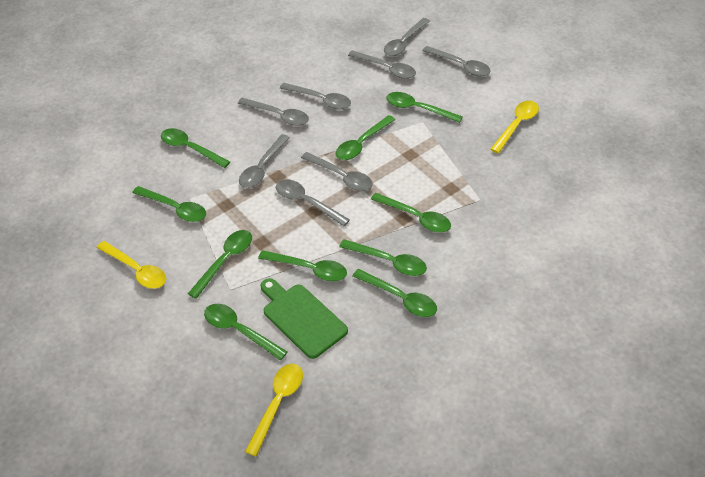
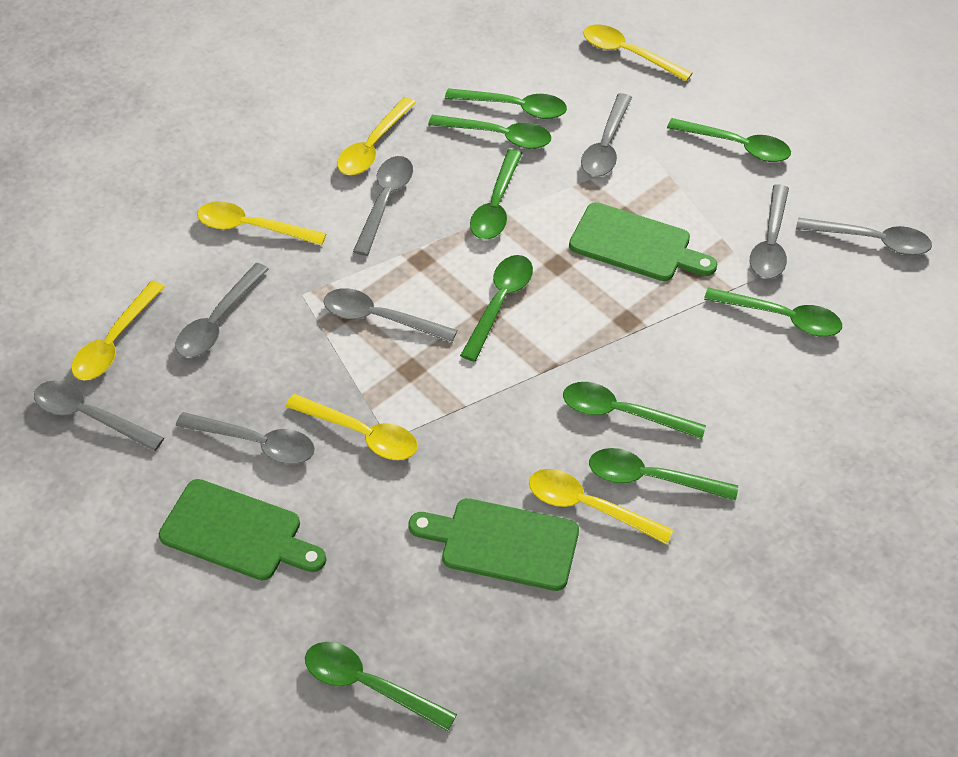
green cutting board: [261,278,348,359] = 1 -> [159,479,326,580] [408,498,579,591] [569,202,717,281] = 3
green spoon: [132,186,206,222] [161,128,230,168] [188,230,252,299] [204,304,287,360] [258,250,347,281] [336,115,396,160] [339,239,427,276] [353,269,437,317] [371,193,451,233] [386,92,463,123] = 10 -> [305,642,457,731] [428,115,551,149] [445,88,567,119] [460,255,533,362] [470,149,522,240] [563,382,706,439] [589,448,738,501] [667,118,791,162] [704,288,842,336] = 9
yellow spoon: [97,241,166,289] [245,364,303,457] [490,101,539,153] = 3 -> [72,281,165,380] [197,201,326,246] [286,394,418,460] [337,97,416,175] [529,469,673,544] [583,24,693,82] = 6

